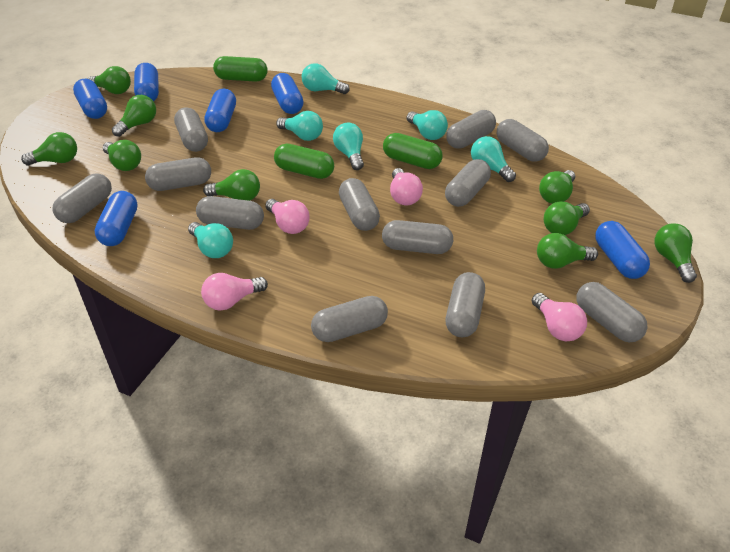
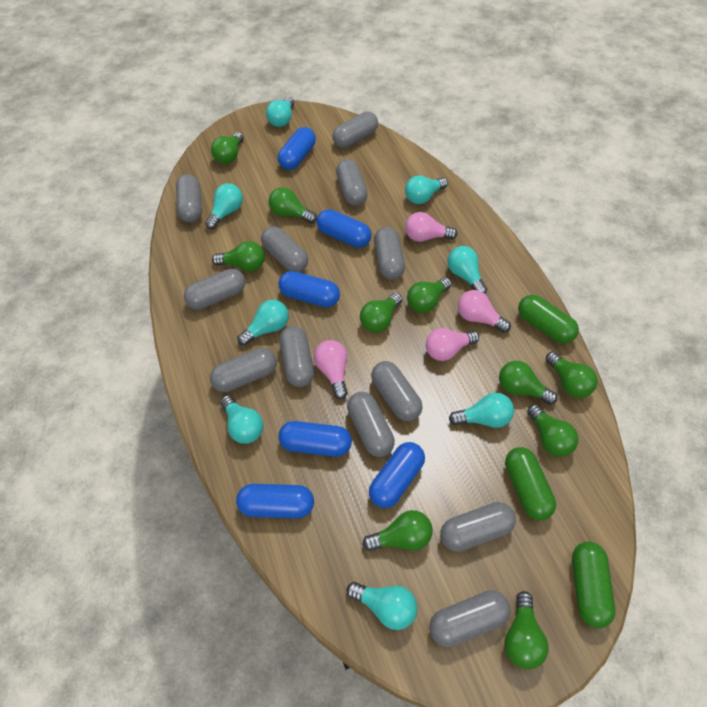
green light bulb: [21,132,77,166] [87,66,131,94] [103,140,141,171] [112,95,156,137] [203,169,260,201] [537,233,598,269] [539,170,575,204] [544,201,590,235] [655,223,697,283] = 9 -> [211,132,244,164] [212,241,265,272] [268,187,317,224] [360,293,402,332] [363,510,433,551] [407,277,451,313] [499,361,558,405] [504,591,549,669] [527,404,579,457] [546,352,598,398] = 10
turquoise light bulb: [188,222,233,258] [276,111,323,141] [302,63,350,94] [333,123,364,170] [406,110,448,140] [471,136,516,182] = 6 -> [205,183,243,229] [220,395,264,444] [238,300,289,346] [266,97,294,127] [347,582,417,630] [405,175,448,204] [448,246,487,294] [449,392,514,428] = 8

